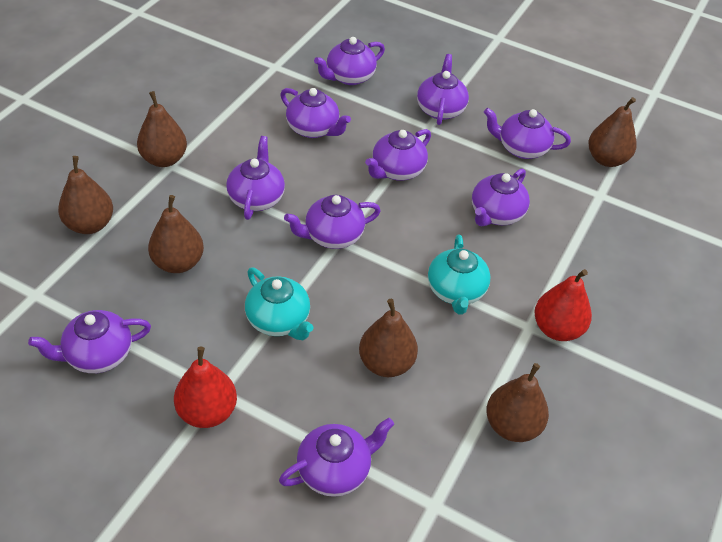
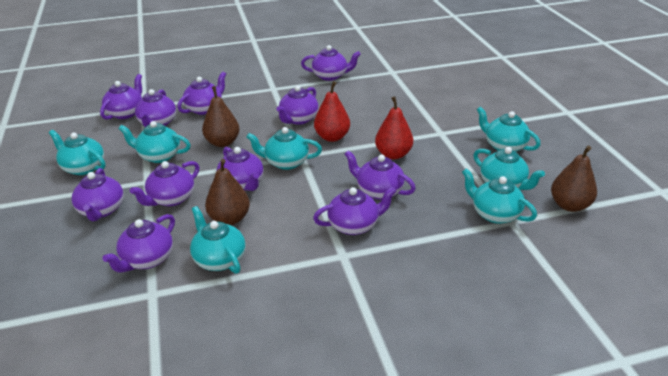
brown pear: [58,156,113,234] [137,91,187,167] [148,195,204,273] [359,299,418,377] [486,363,549,442] [588,97,637,167] = 6 -> [202,86,240,147] [205,159,250,225] [551,146,597,212] = 3
purple teapot: [28,310,151,373] [226,136,285,220] [279,418,394,497] [280,88,351,138] [284,195,381,249] [314,37,385,85] [365,129,431,181] [417,54,469,125] [472,169,530,226] [484,108,571,159] = 10 -> [72,168,124,221] [100,74,142,120] [102,214,175,273] [130,161,199,206] [135,89,176,127] [177,72,226,115] [216,147,264,191] [276,85,319,125] [301,45,361,81] [313,187,396,235] [345,150,416,200] = 11
turquoise teapot: [245,267,314,340] [428,235,491,315] = 2 -> [49,130,105,175] [119,121,191,163] [190,206,246,274] [246,127,322,170] [462,168,537,224] [473,147,545,190] [477,107,541,152] = 7

